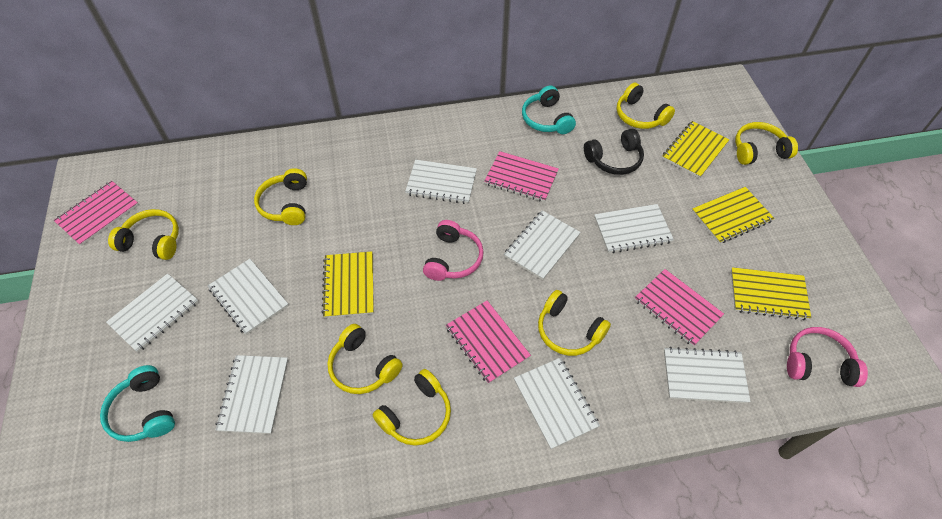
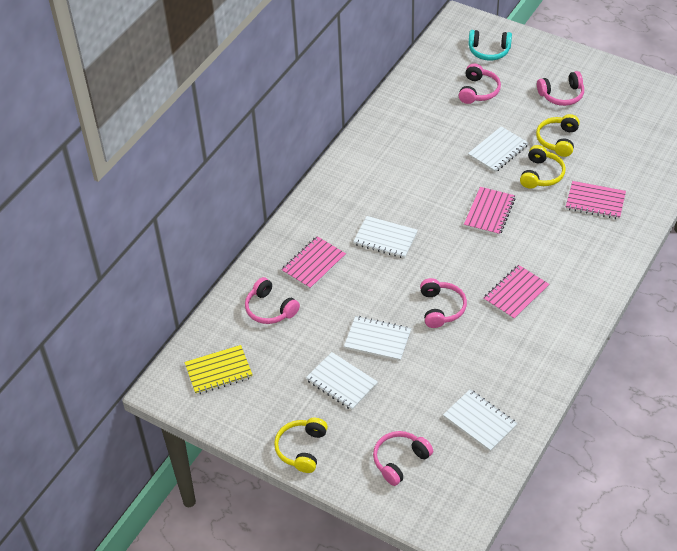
black headphones: [584,128,644,175] = 1 -> none = 0
pink headphones: [423,220,484,281] [787,327,868,387] = 2 -> [245,277,300,324] [373,431,433,486] [420,278,467,328] [459,63,501,104] [537,71,584,106] = 5
turquoise headphones: [100,365,175,442] [522,86,576,134] = 2 -> [469,30,512,61] = 1
white notebook: [106,273,199,353] [208,259,289,335] [216,355,288,434] [405,160,477,204] [504,210,581,280] [514,358,600,449] [594,204,674,253] [664,347,751,403] = 8 -> [306,352,378,410] [344,316,411,361] [353,216,418,258] [443,389,517,452] [468,126,529,172] = 5
yellow headphones: [108,209,179,260] [254,168,307,225] [327,324,403,394] [372,369,451,446] [538,290,611,356] [616,82,675,129] [735,122,798,165] = 7 -> [274,418,328,473] [520,145,566,189] [536,114,580,157] = 3
yellow notebook: [321,252,374,318] [662,121,729,178] [692,187,775,244] [731,267,811,320] = 4 -> [184,345,253,395] = 1

